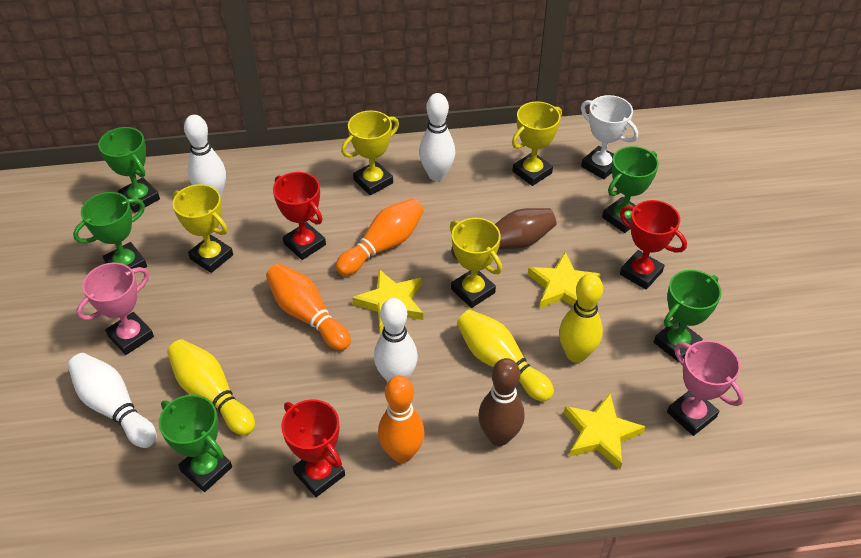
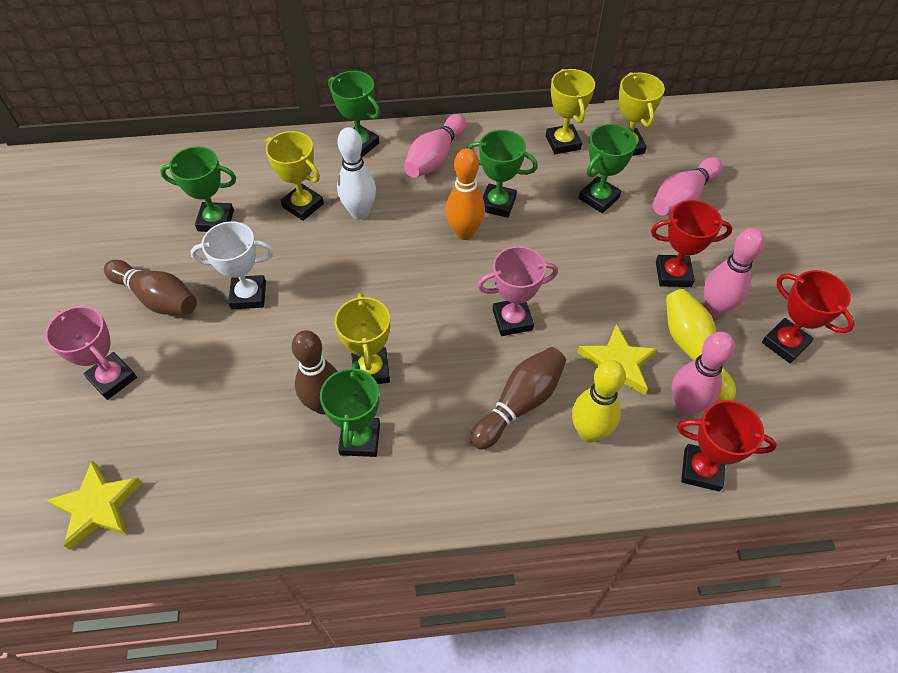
brown bowling pin: [451,208,556,259] [478,358,524,446] = 2 -> [104,260,197,315] [292,330,338,415] [470,347,566,450] = 3
orange bowling pin: [266,264,351,351] [336,198,424,276] [378,376,425,463] = 3 -> [446,148,485,240] = 1
pink bowling pin: none = 0 -> [404,114,466,178] [652,157,723,216] [672,332,735,416] [704,228,765,317] = 4
white bowling pin: [68,353,157,448] [184,115,226,197] [374,298,418,382] [419,93,455,181] = 4 -> [337,127,376,219] = 1
yellow bowling pin: [167,339,255,435] [457,310,554,401] [559,274,603,363] = 3 -> [572,360,626,442] [666,289,736,401] = 2
yellow star: [352,269,423,332] [528,252,601,309] [564,393,646,470] = 3 -> [47,460,142,550] [577,324,658,395] = 2

